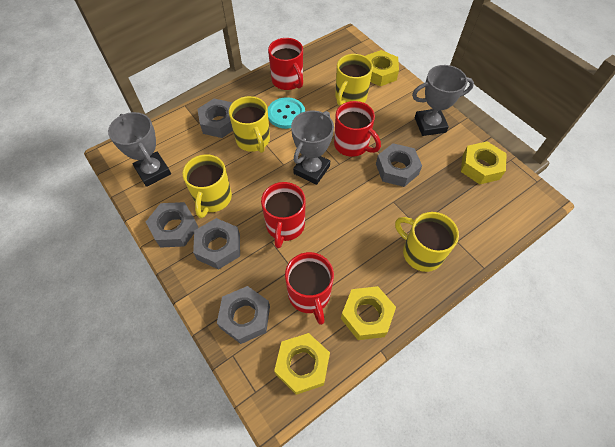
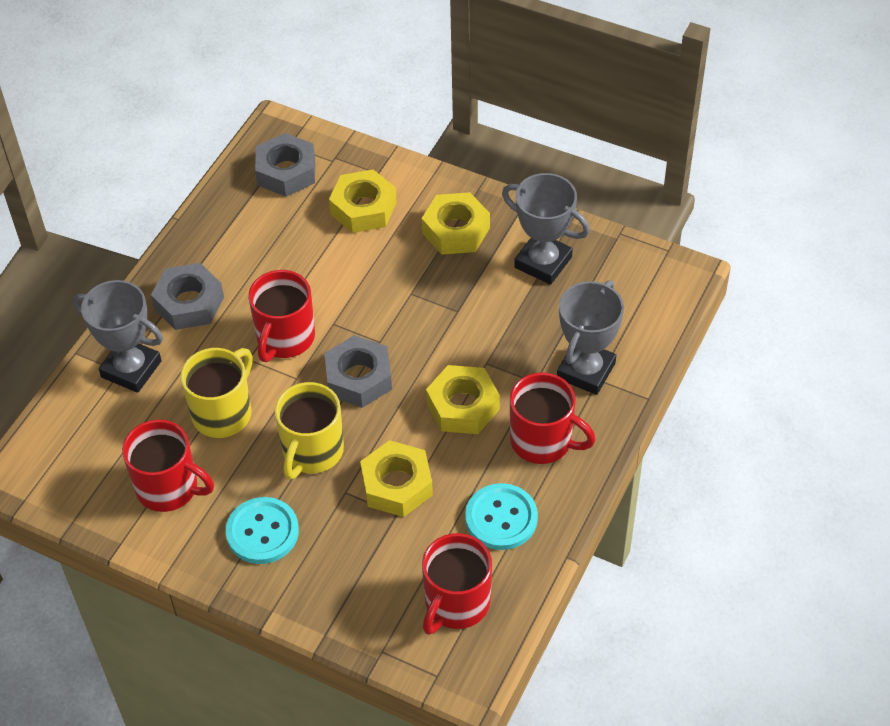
grey nut: [146,202,199,248] [193,218,240,270] [197,99,233,138] [217,286,270,344] [376,143,422,187] = 5 -> [151,263,224,330] [255,133,315,197] [324,335,392,408] = 3
turquoise button: [268,97,305,129] = 1 -> [226,497,299,564] [465,483,538,550] = 2
yellow mug: [183,154,232,218] [229,96,270,153] [335,54,373,106] [395,212,459,272] = 4 -> [180,348,253,438] [275,382,344,480] = 2

